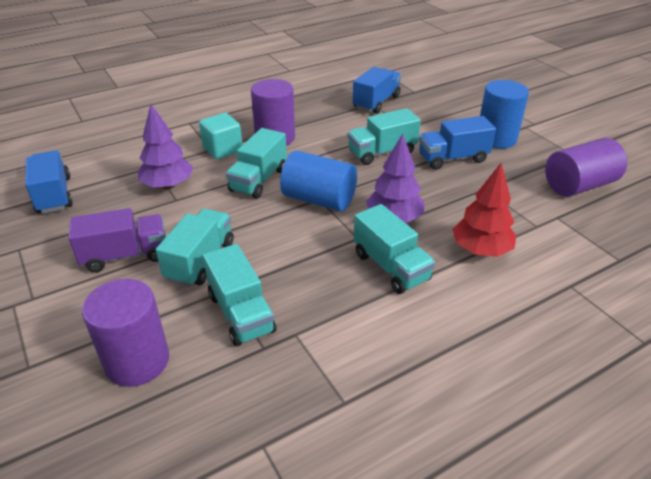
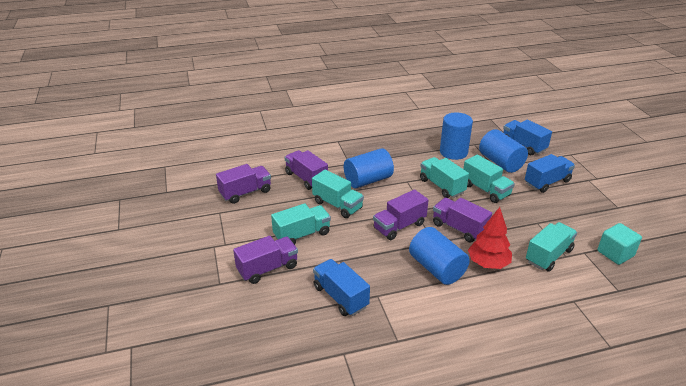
blue cylinder: [280,150,357,211] [480,80,529,149] = 2 -> [344,148,394,188] [409,227,470,285] [440,113,473,160] [479,129,528,173] = 4
purple cylinder: [82,279,169,387] [251,79,295,145] [545,138,627,197] = 3 -> none = 0
purple tree: [138,104,193,189] [366,133,425,222] = 2 -> none = 0
purple truck: [68,208,166,273] = 1 -> [216,164,271,204] [233,236,298,284] [285,150,328,190] [373,189,428,240] [433,198,492,243] = 5

